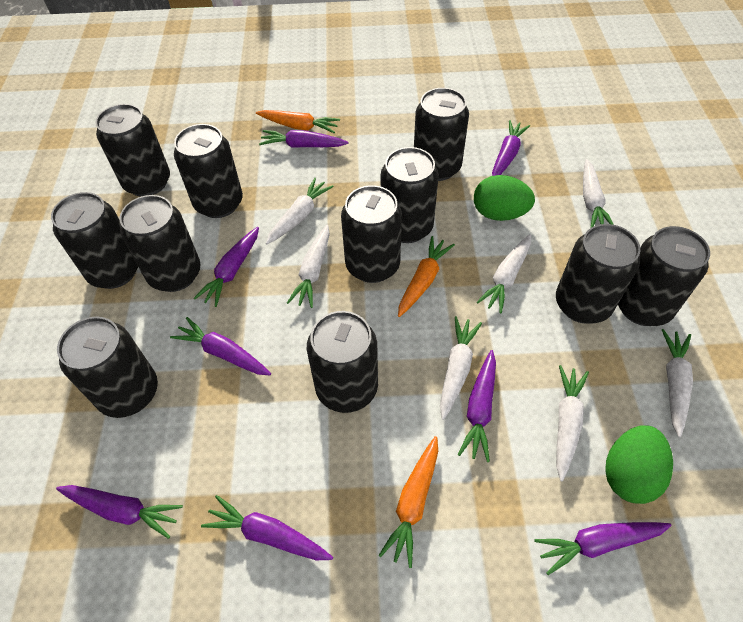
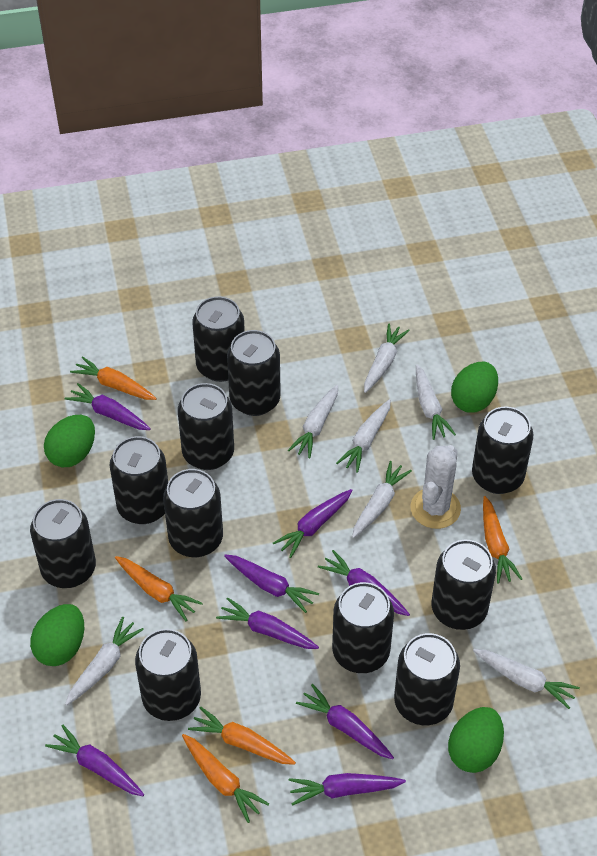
green egg: [474,175,535,221] [605,425,673,504] = 2 -> [30,604,84,666] [44,415,95,467] [448,707,504,773] [451,362,498,413] = 4
orange carrot: [256,110,340,133] [378,436,438,568] [398,236,455,317] = 3 -> [70,356,157,400] [115,556,203,621] [182,734,269,823] [188,706,296,765] [483,496,522,584] = 5
white cactus: none = 0 -> [410,445,461,529] = 1

